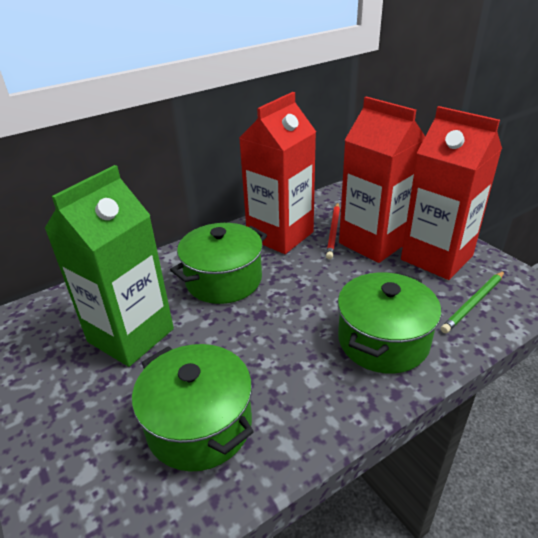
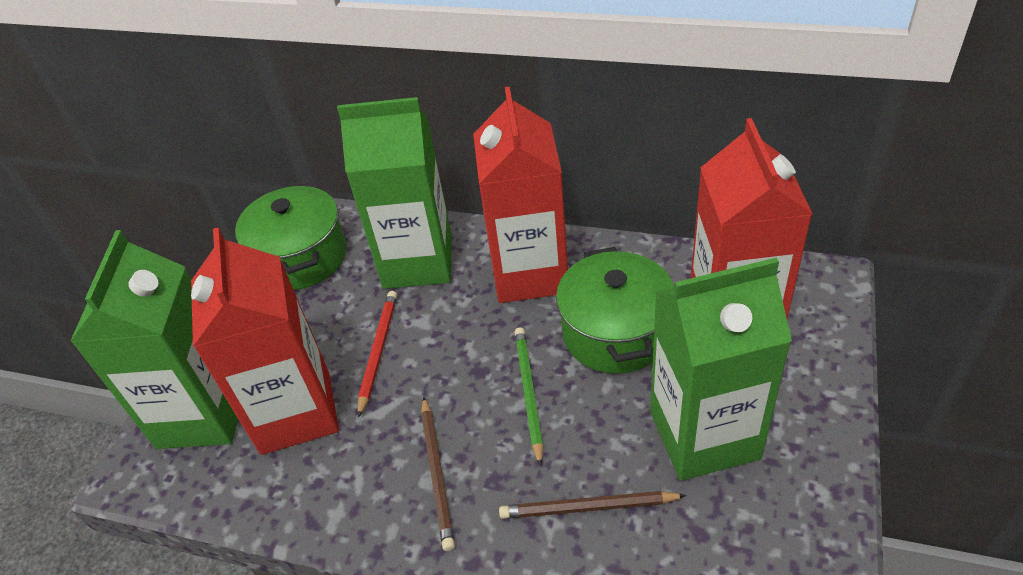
brown pencil: none = 0 -> [421,397,455,551] [499,491,687,519] = 2
green carton: [44,165,174,367] = 1 -> [70,230,238,449] [337,97,452,289] [650,258,792,481] = 3
green pot: [132,344,254,472] [170,223,267,304] [338,272,441,374] = 3 -> [235,185,347,290] [556,247,674,374] = 2

